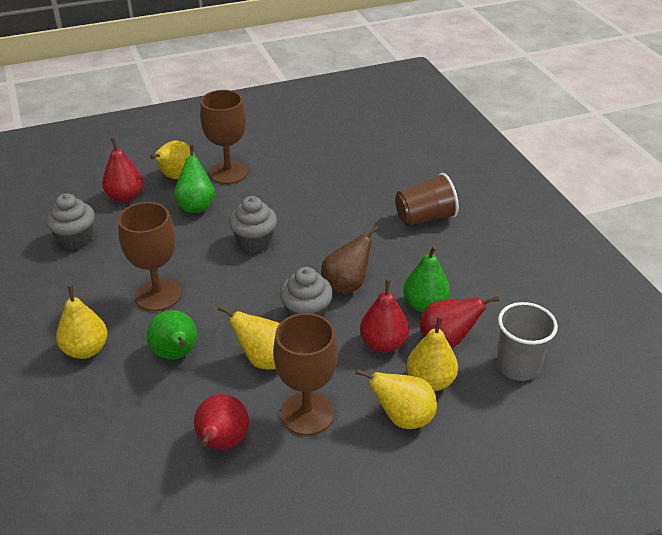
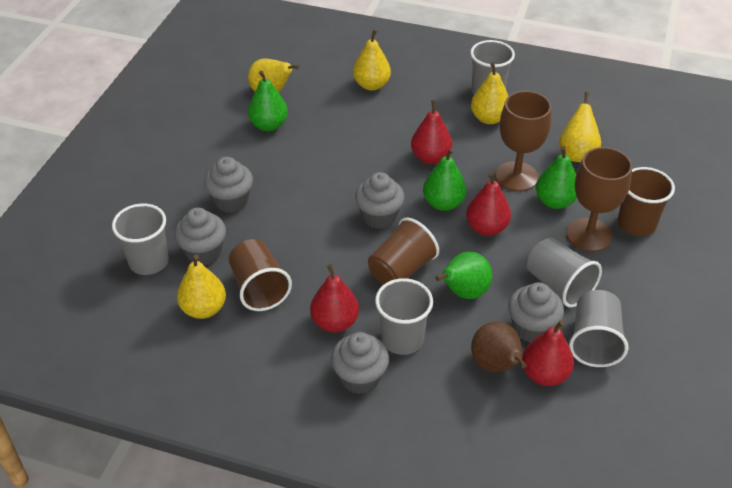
brown cup: [395,173,459,226] = 1 -> [229,239,292,311] [368,218,439,285] [618,167,675,236] = 3
brown goblet: [118,202,182,311] [200,90,248,184] [273,313,338,436] = 3 -> [495,91,551,191] [566,147,632,252] = 2
green pear: [147,310,197,360] [174,145,215,213] [403,245,450,313] = 3 -> [248,71,288,131] [423,148,466,211] [435,252,492,299] [536,146,577,209] = 4
grey cup: [497,302,558,381] = 1 -> [112,203,169,275] [375,278,433,355] [470,40,515,95] [527,238,602,308] [569,290,629,367] = 5
grey cupcake: [46,193,95,250] [229,196,277,253] [280,267,333,317] = 3 -> [174,208,226,265] [204,157,253,213] [331,332,389,394] [355,172,404,229] [508,282,564,343] = 5

